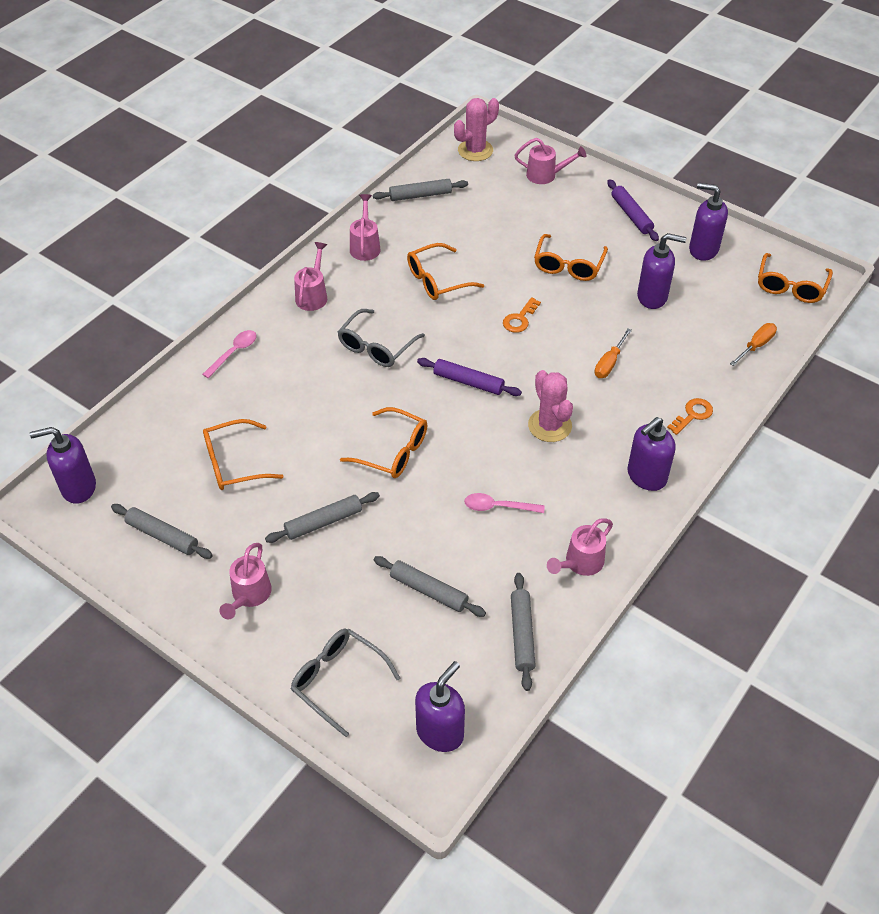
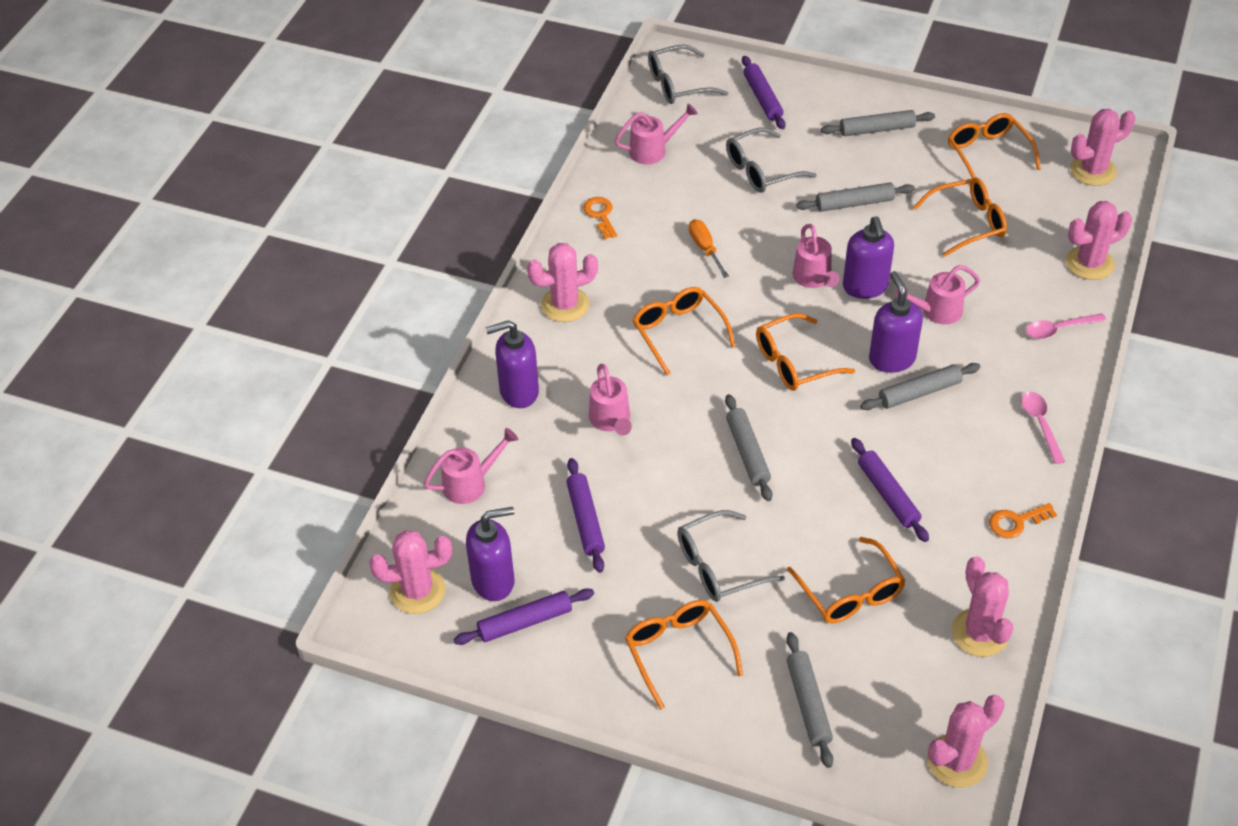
grey glasses: [291,628,401,737] [338,309,425,367] = 2 -> [648,44,728,104] [677,510,785,602] [726,127,817,193] = 3
orange glasses: [203,419,283,490] [340,407,427,478] [407,243,484,300] [534,234,608,281] [758,253,833,303] = 5 -> [625,600,743,710] [632,287,736,375] [756,313,855,391] [787,537,906,623] [914,178,1007,256] [948,113,1041,179] = 6
orange screwdriver: [594,329,632,378] [730,323,777,366] = 2 -> [689,219,729,278] = 1
pink cactus: [454,98,499,161] [528,370,573,442] = 2 -> [369,530,452,614] [527,243,598,322] [927,695,1005,788] [951,556,1014,657] [1066,201,1132,280] [1070,109,1135,186] = 6
purple rolling pin: [417,358,522,396] [607,179,659,241] = 2 -> [453,588,594,645] [566,458,605,573] [742,56,786,129] [851,438,929,542] = 4
purple soap dispenser: [30,427,96,504] [415,661,465,752] [627,417,675,491] [637,233,686,309] [689,183,728,261] = 5 -> [466,507,514,601] [486,320,539,408] [843,216,894,299] [869,271,923,373] = 4

